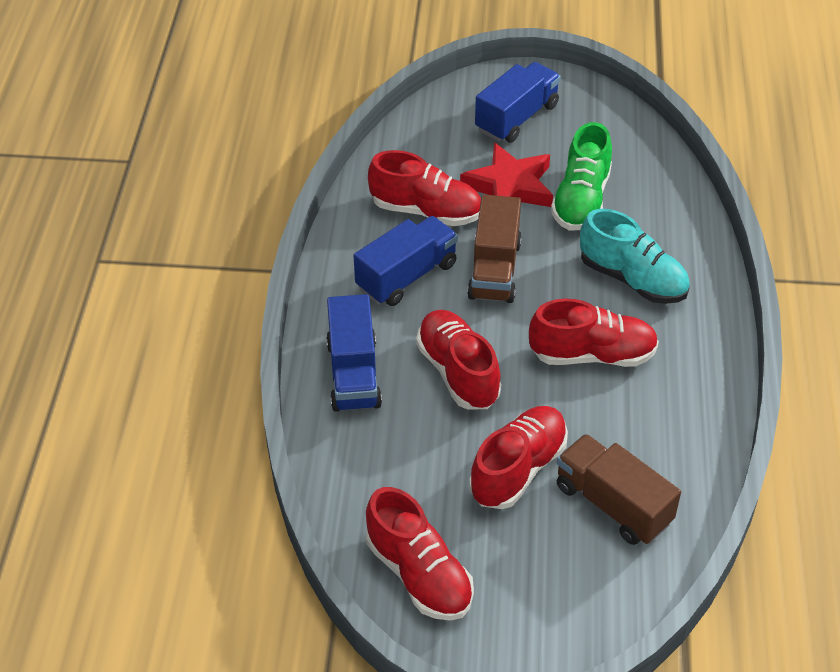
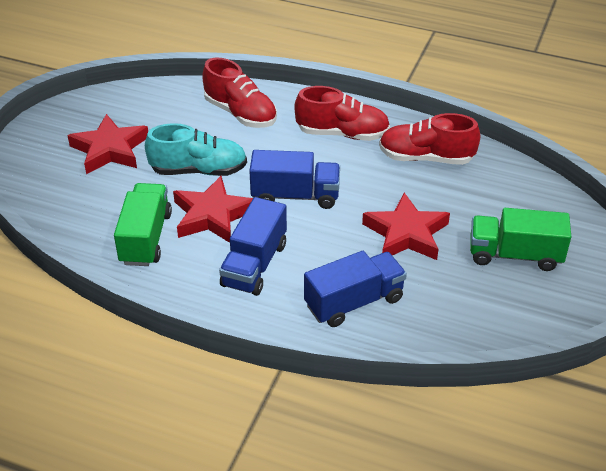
brown truck: [467,195,522,303] [557,434,681,545] = 2 -> none = 0
green shoe: [551,122,612,231] = 1 -> none = 0
green truck: none = 0 -> [114,183,172,266] [470,208,571,271] = 2
red shoe: [366,487,474,621] [368,150,481,226] [416,310,501,409] [470,406,568,509] [529,299,659,367] = 5 -> [202,57,277,128] [294,86,390,141] [379,113,480,165] = 3
red star: [460,142,553,207] = 1 -> [67,114,148,174] [173,176,253,243] [362,193,450,260] = 3

